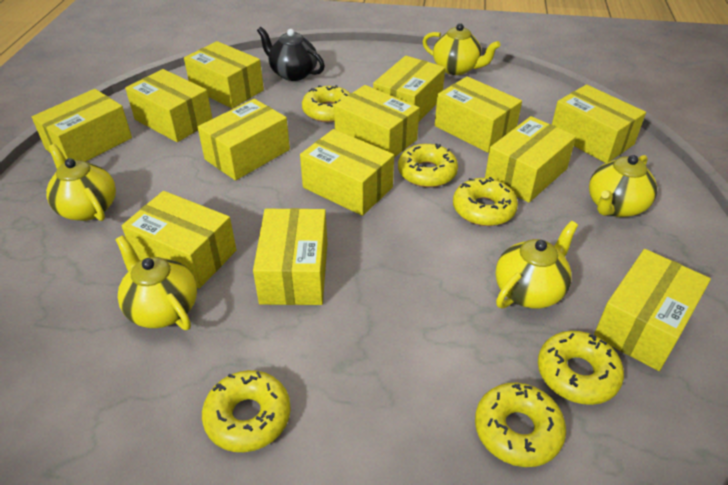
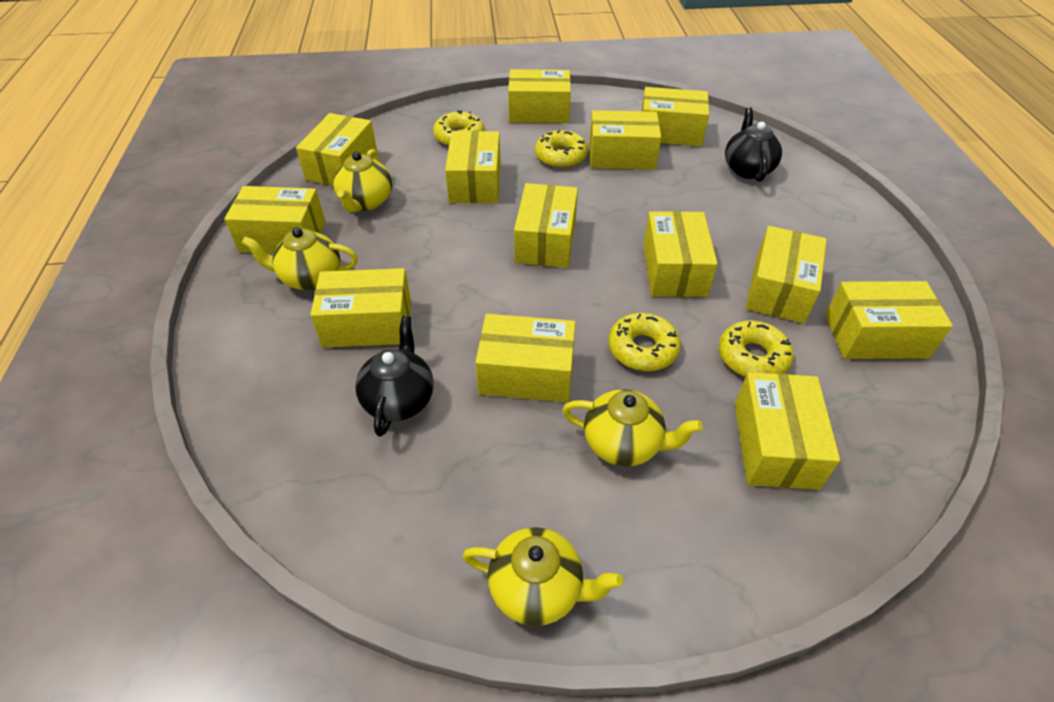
black teapot: [257,27,325,81] = 1 -> [355,316,434,437] [725,107,782,182] = 2
yellow donut: [202,370,291,452] [302,85,350,122] [398,143,458,187] [453,177,518,226] [475,383,566,467] [538,331,624,405] = 6 -> [433,110,485,146] [535,130,588,168] [608,313,681,371] [719,320,794,377] = 4
yellow teapot: [46,144,116,221] [116,235,197,330] [422,23,501,75] [496,221,578,308] [589,155,657,217] = 5 -> [241,228,358,290] [333,149,392,212] [462,527,623,626] [562,389,703,466] = 4

